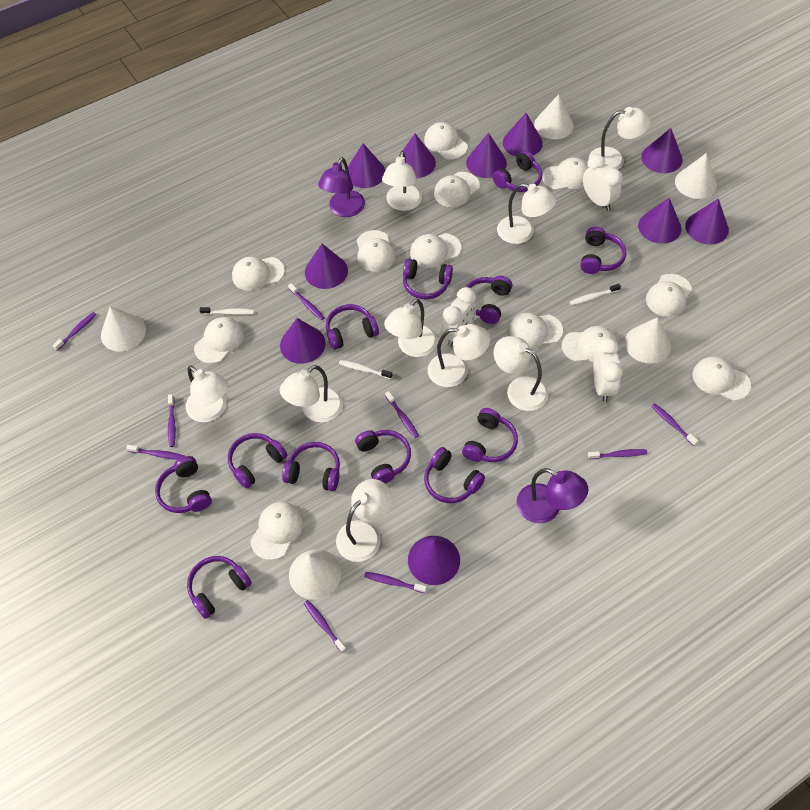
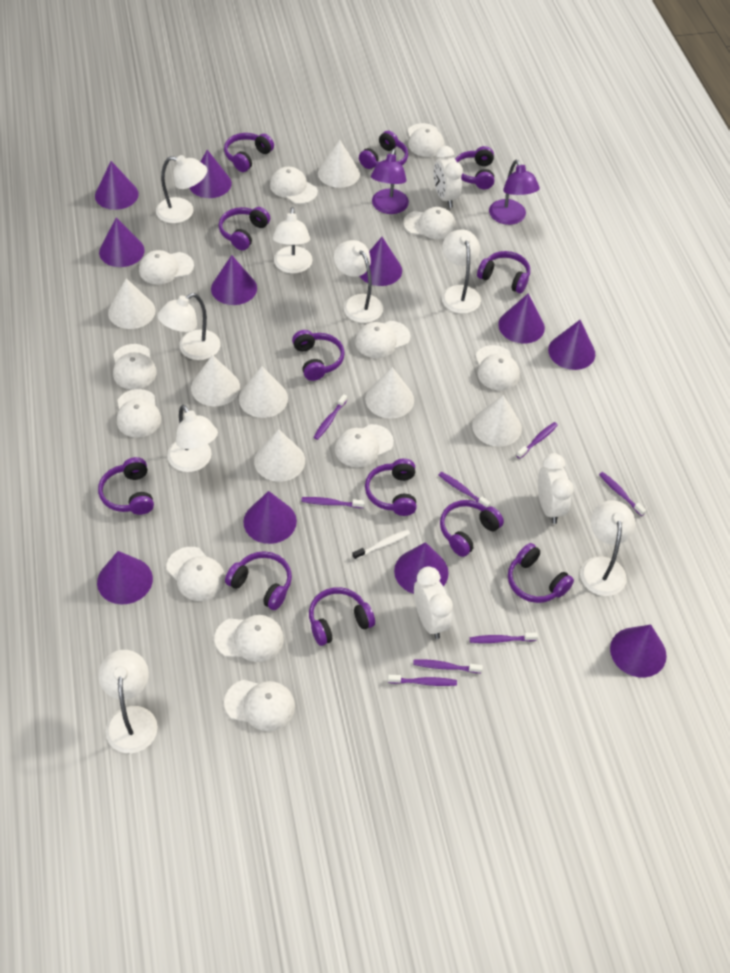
purple cone: [280,318,326,364] [305,244,348,289] [348,143,385,188] [399,134,436,178] [408,536,460,585] [466,133,507,178] [503,113,543,157] [638,198,681,244] [641,128,683,173] [685,199,729,245] = 10 -> [95,161,139,210] [97,551,153,604] [99,217,145,267] [190,150,232,198] [211,255,257,305] [243,491,297,544] [360,237,402,286] [394,542,449,594] [498,294,545,343] [548,320,595,370] [610,625,667,678] = 11
purple toothbrush: [53,312,97,351] [126,445,185,460] [168,394,176,447] [288,283,324,320] [304,600,346,653] [364,572,427,593] [385,391,419,438] [588,449,647,459] [651,403,698,446] = 9 -> [301,497,365,508] [314,394,347,440] [388,675,457,686] [413,659,483,673] [439,472,491,507] [470,633,538,643] [516,422,558,459] [599,472,646,516] = 8
white cone: [101,306,146,351] [289,549,341,600] [534,94,574,139] [625,317,671,364] [675,153,717,199] = 5 -> [108,278,155,329] [191,355,240,406] [239,366,288,418] [254,429,305,482] [318,140,360,188] [365,367,414,419] [472,395,522,447] = 7
white lamp: [186,365,229,423] [280,365,343,422] [336,479,392,562] [382,151,422,211] [384,298,437,357] [428,324,490,387] [494,336,548,411] [497,183,556,244] [589,107,651,169] = 9 -> [98,650,158,753] [156,155,207,223] [158,293,221,360] [167,405,218,472] [273,207,313,274] [334,240,383,323] [442,230,481,314] [580,500,635,596] = 8
white toothbrush: [200,307,254,315] [339,360,392,379] [570,284,621,305] = 3 -> [352,530,410,560] = 1

